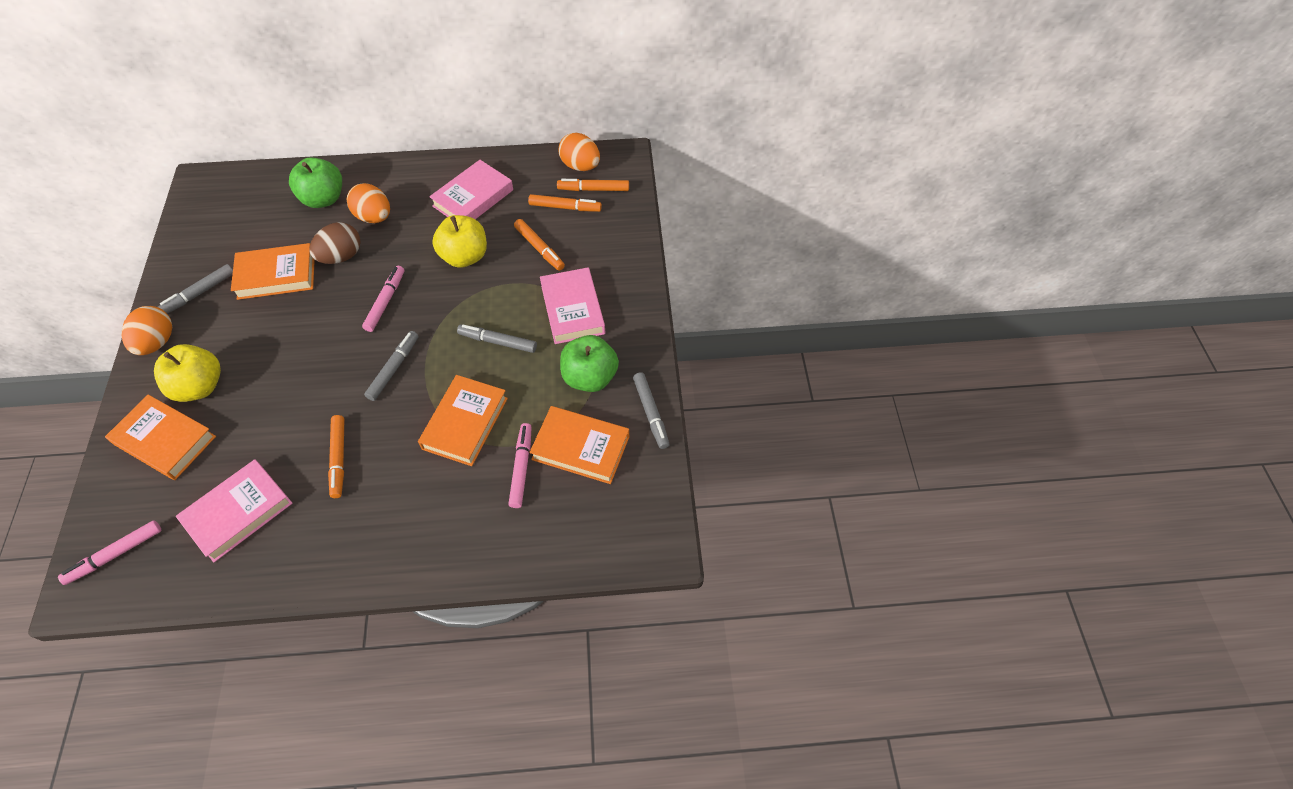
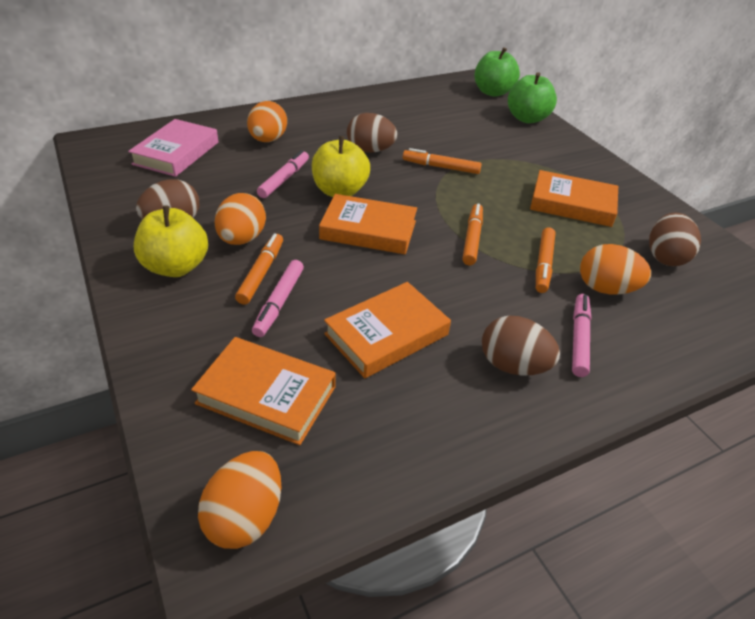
brown egg: [309,222,361,264] = 1 -> [136,179,199,220] [347,113,397,153] [482,316,560,376] [649,212,701,266] = 4
grey marker: [158,264,233,314] [364,331,419,401] [457,325,537,353] [633,372,669,449] = 4 -> none = 0
orange egg: [122,306,172,355] [347,183,390,223] [558,133,600,171] = 3 -> [198,451,281,549] [215,193,266,245] [247,101,287,142] [580,244,651,294] = 4
pink book: [176,459,292,562] [429,160,513,219] [540,267,605,344] = 3 -> [128,119,219,177] = 1

